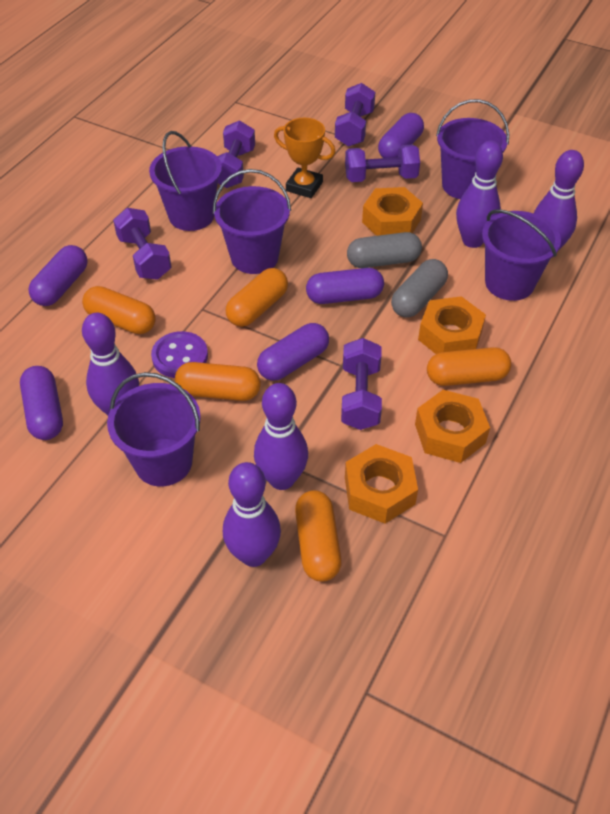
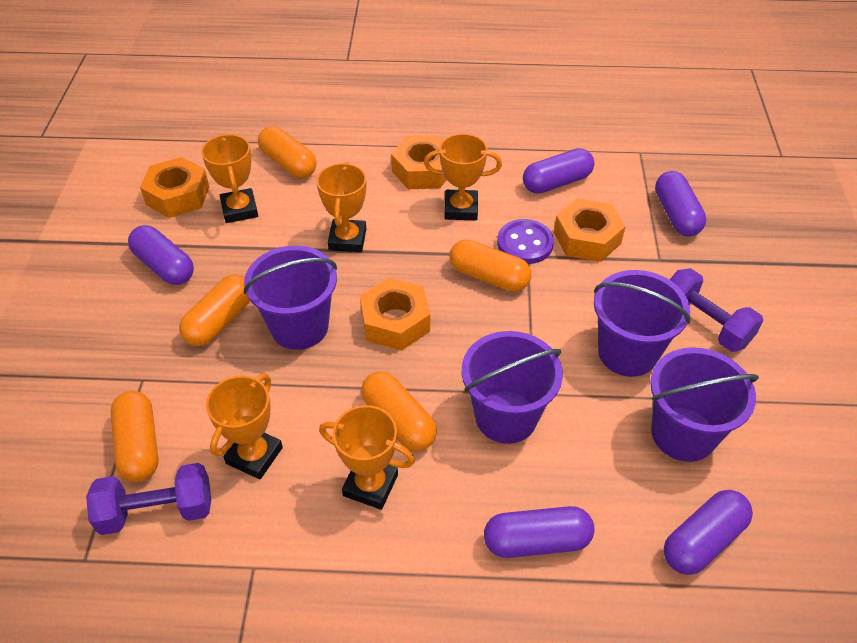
grey capsule: [347,232,422,268] [391,259,448,318] = 2 -> none = 0
orange trophy: [274,118,336,198] = 1 -> [201,134,258,223] [206,374,283,479] [316,162,366,252] [319,405,415,510] [424,134,502,220] = 5
purple bowling pin: [82,313,139,415] [223,462,281,567] [254,383,308,490] [456,141,503,248] [534,150,584,251] = 5 -> none = 0
purple bucket: [107,372,201,487] [149,131,222,231] [213,169,291,274] [436,99,509,199] [482,209,561,301] = 5 -> [244,245,337,350] [462,331,563,444] [594,270,690,377] [650,347,759,462] = 4
purple dumbbell: [113,208,171,280] [217,120,255,188] [335,83,375,147] [341,338,382,430] [345,145,420,182] = 5 -> [86,463,211,535] [670,268,763,352] = 2

